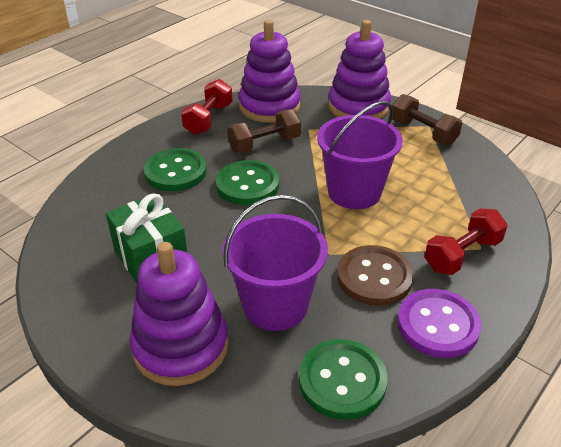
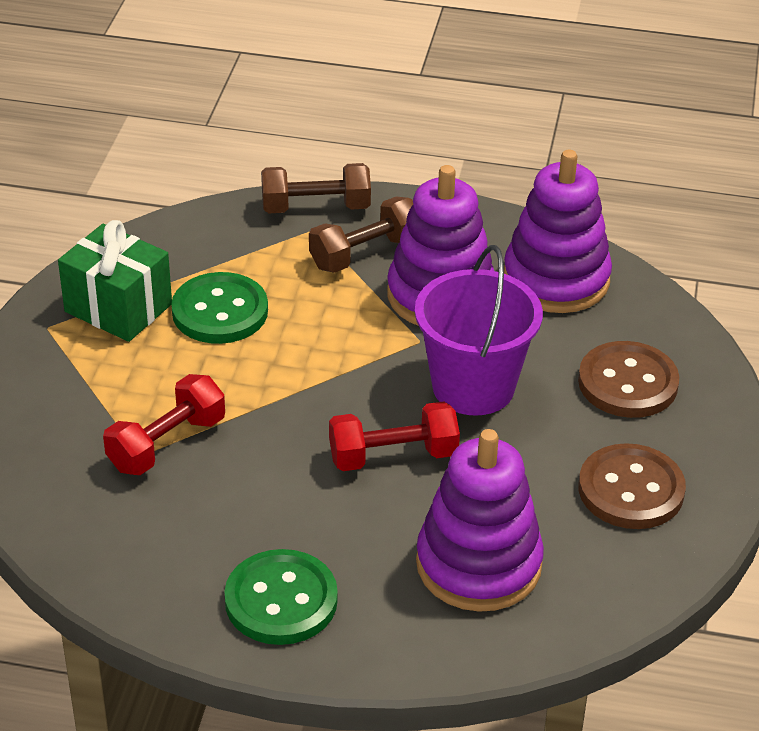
brown button: [337,245,414,306] = 1 -> [578,341,679,418] [579,443,686,529] = 2
green button: [144,148,207,191] [216,160,279,205] [299,339,388,420] = 3 -> [171,272,268,344] [224,549,338,645] = 2
purple bucket: [222,195,328,331] [317,101,403,209] = 2 -> [415,245,543,416] = 1
purple button: [397,289,481,358] = 1 -> none = 0

